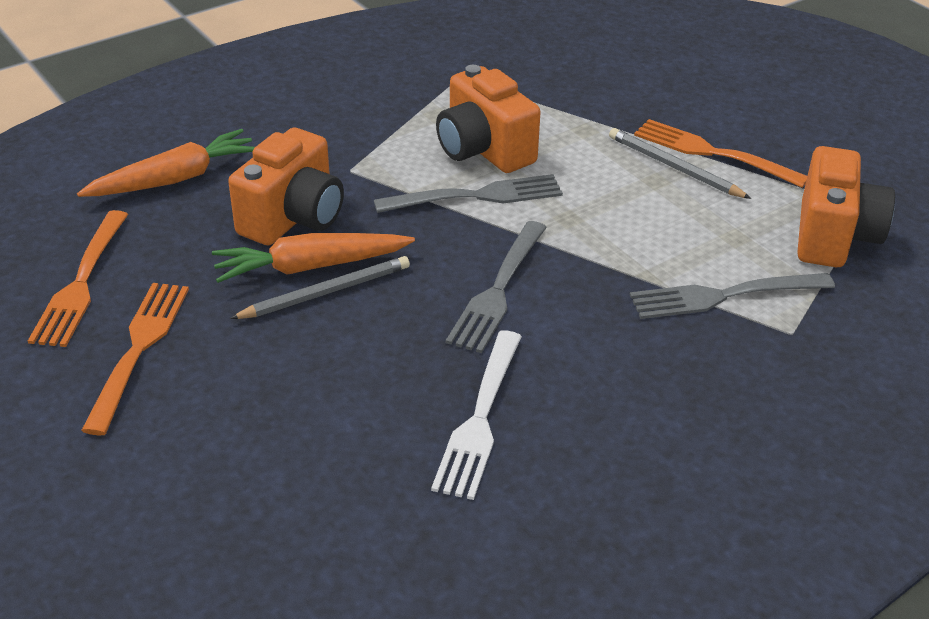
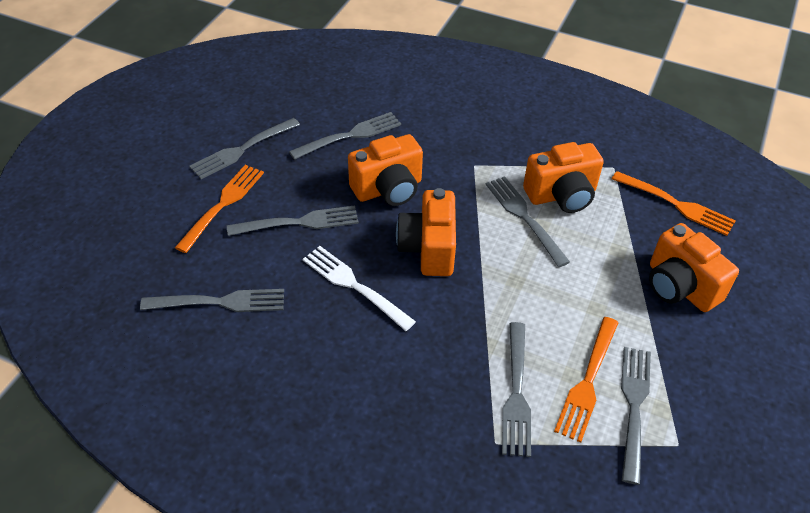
grey fork: [374,174,563,213] [446,221,547,353] [630,273,835,319] = 3 -> [140,289,284,312] [189,118,300,179] [227,205,359,236] [289,112,401,160] [486,176,570,267] [502,322,531,457] [621,347,651,485] = 7
grey pencil: [230,256,410,319] [609,128,751,199] = 2 -> none = 0
orange camera: [228,128,344,245] [436,65,541,173] [797,146,895,267] = 3 -> [348,134,423,206] [396,188,456,276] [523,142,604,213] [649,223,739,312] = 4
orange carrot: [77,129,255,197] [212,233,415,283] = 2 -> none = 0

